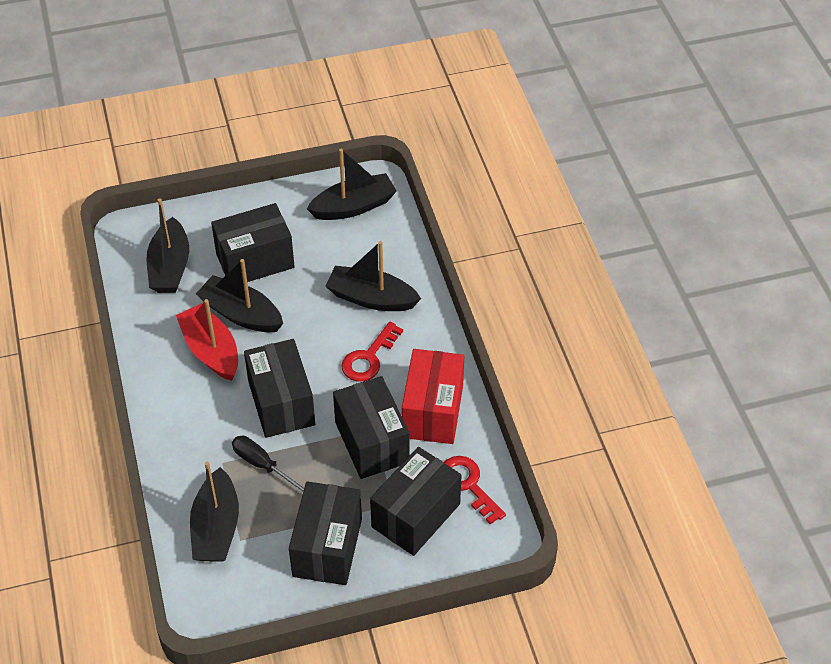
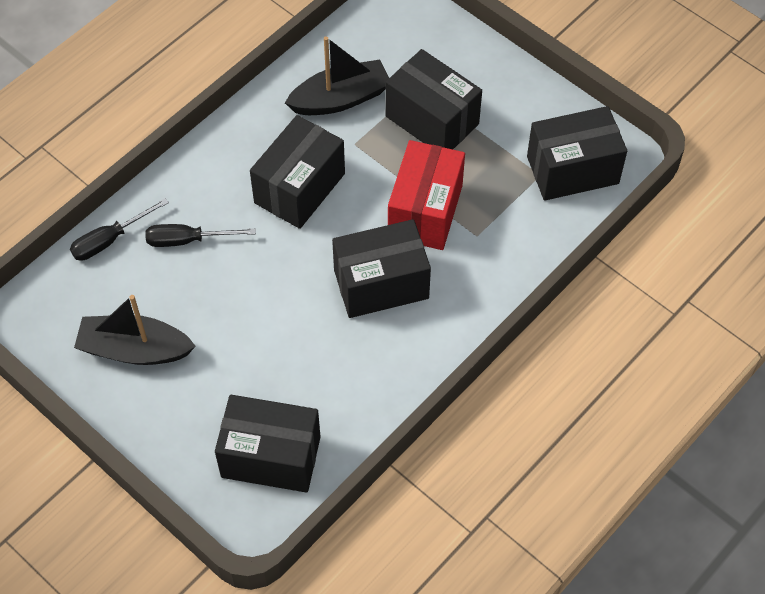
black boat: [146,198,189,293] [190,462,239,562] [196,259,283,333] [307,149,397,220] [325,241,421,311] = 5 -> [74,295,196,365] [285,36,389,115] = 2
black screwdriver: [232,436,304,493] = 1 -> [70,198,169,261] [145,224,256,247] = 2
red boat: [176,299,238,381] = 1 -> none = 0
red key: [341,322,403,382] [444,456,506,525] = 2 -> none = 0

